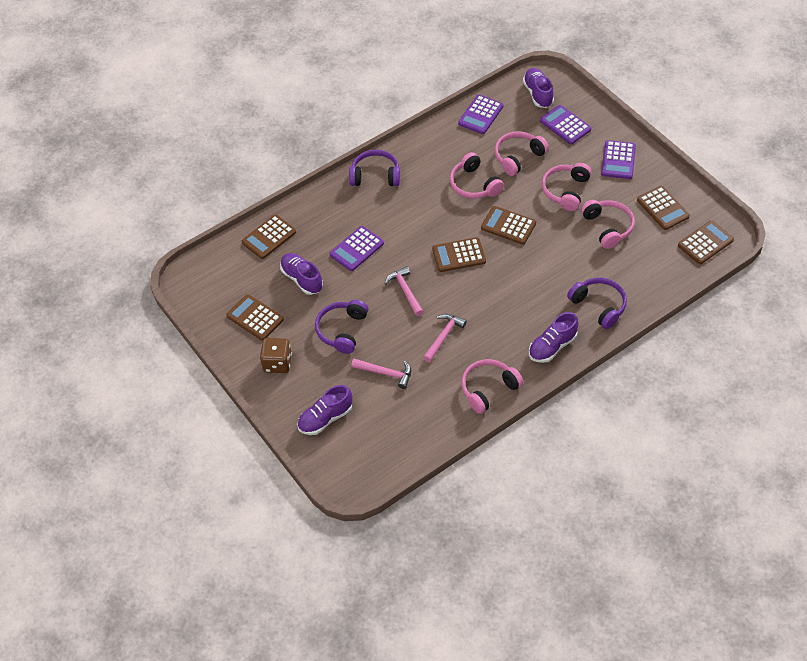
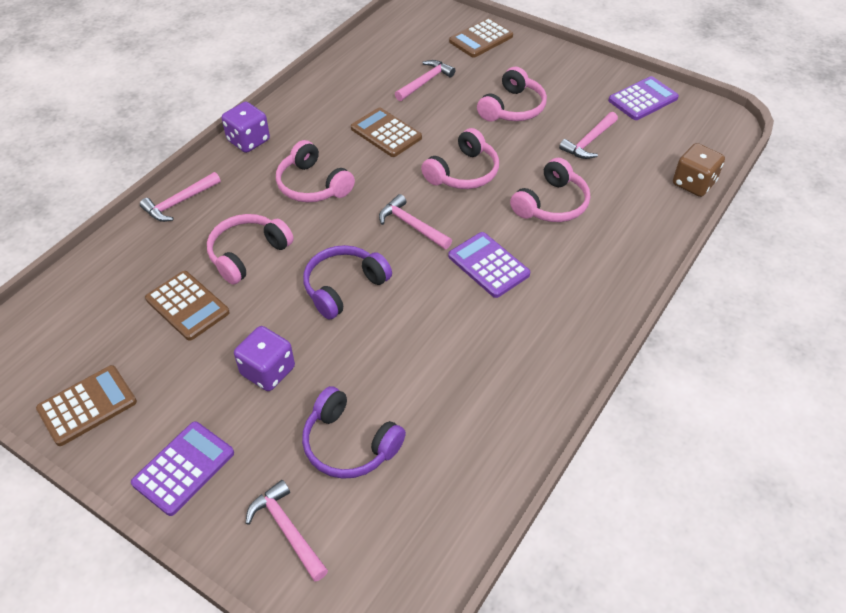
brown calculator: [226,294,284,340] [242,214,296,259] [432,237,486,272] [481,206,536,245] [637,186,690,230] [678,220,734,264] = 6 -> [36,365,137,446] [145,271,230,341] [351,107,422,157] [449,18,513,58] = 4
pink hammer: [351,359,411,389] [385,266,424,316] [423,314,467,362] = 3 -> [140,172,221,222] [246,480,328,582] [379,194,452,249] [395,60,455,101] [559,112,618,159] = 5
purple calculator: [330,226,384,271] [458,95,503,134] [540,105,591,144] [601,140,636,179] = 4 -> [131,421,234,516] [448,232,530,298] [608,76,679,120] = 3
purple dice: none = 0 -> [222,102,270,153] [234,326,295,391] = 2
purple headphones: [315,300,369,354] [349,150,400,186] [567,277,627,329] = 3 -> [302,386,406,479] [303,245,392,320] = 2
purple shoe: [280,253,323,295] [297,385,352,435] [523,68,554,108] [529,312,579,363] = 4 -> none = 0

